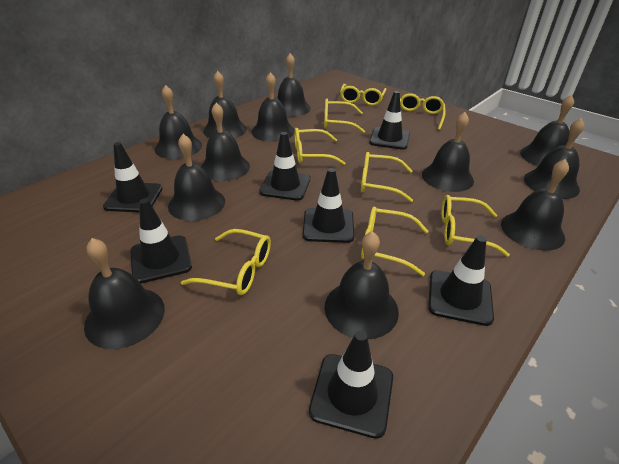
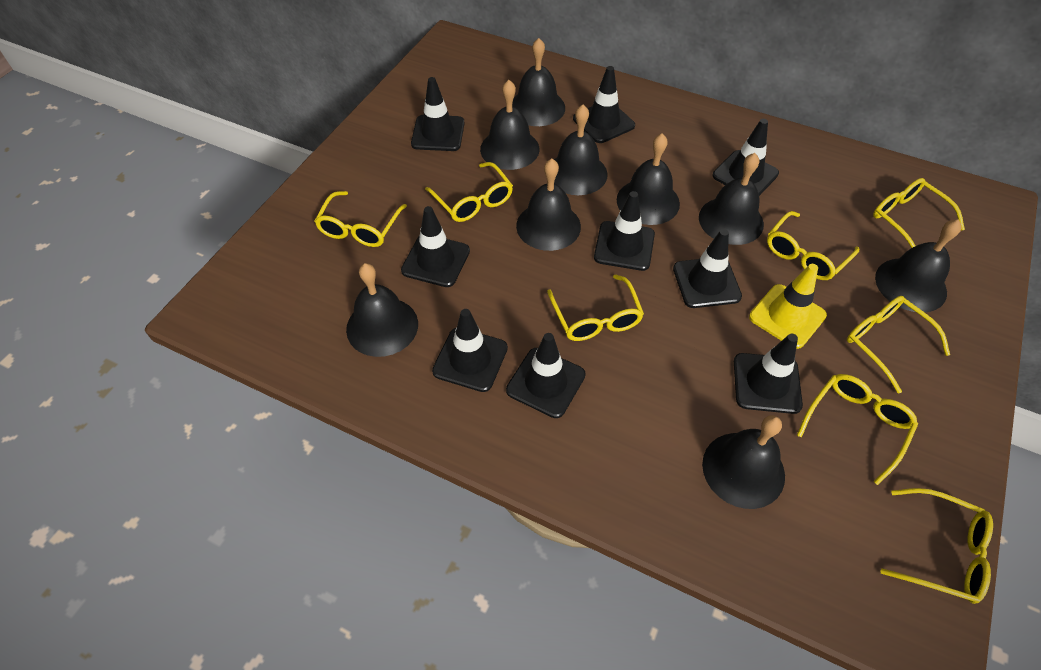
black bell: [84,238,165,349] [155,85,202,159] [168,134,225,221] [201,103,250,181] [203,71,247,139] [252,72,295,142] [277,53,311,117] [325,231,399,339] [422,112,474,192] [501,159,569,251] [520,95,574,166] [524,118,585,199] = 12 -> [346,263,418,357] [480,80,540,170] [512,38,565,126] [516,159,581,251] [554,105,608,195] [617,133,680,225] [699,153,764,245] [702,415,785,509] [875,219,962,312] = 9
black traffic cone: [103,142,163,212] [130,199,192,283] [259,132,310,201] [303,168,354,243] [309,330,393,439] [369,91,410,150] [428,236,494,326] = 7 -> [401,206,470,287] [411,77,465,151] [432,309,508,392] [506,333,586,418] [573,66,635,143] [594,191,655,271] [673,229,742,308] [713,119,779,196] [734,334,803,414] = 9
yellow traffic cone: none = 0 -> [749,264,827,349] = 1

